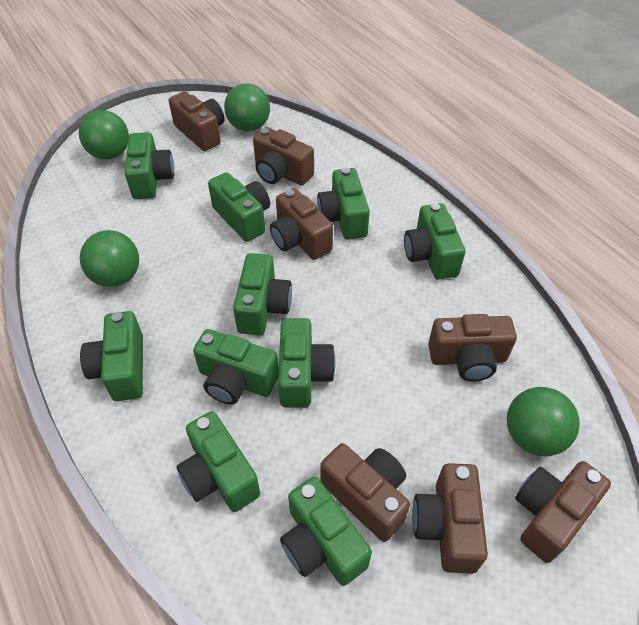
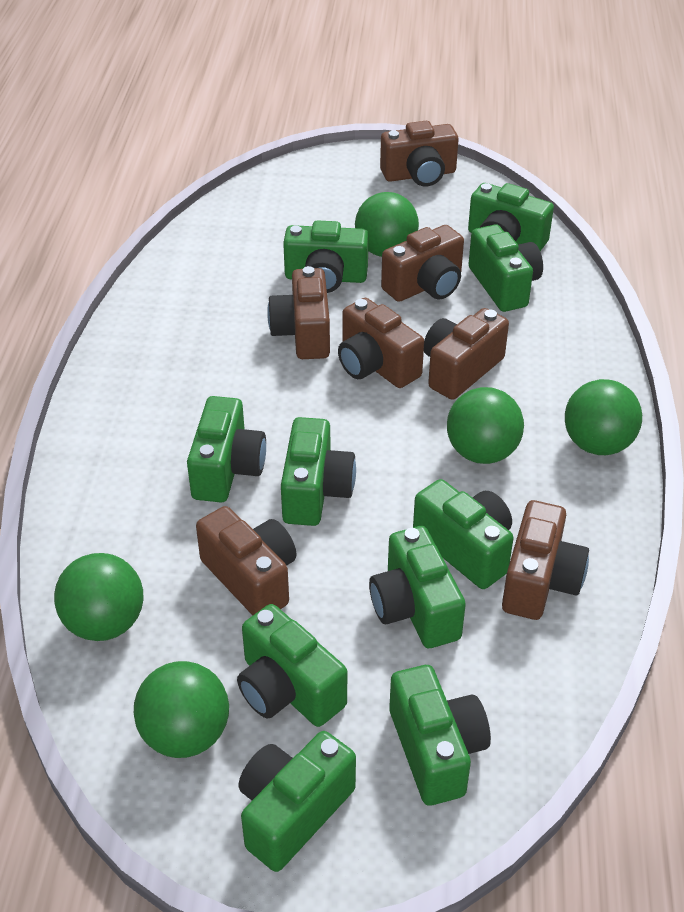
green ball: [79,110,129,160] [80,230,139,287] [224,84,270,131] [507,387,580,456] = 4 -> [54,553,143,641] [134,661,229,758] [355,192,419,257] [447,387,524,464] [565,379,642,455] = 5

